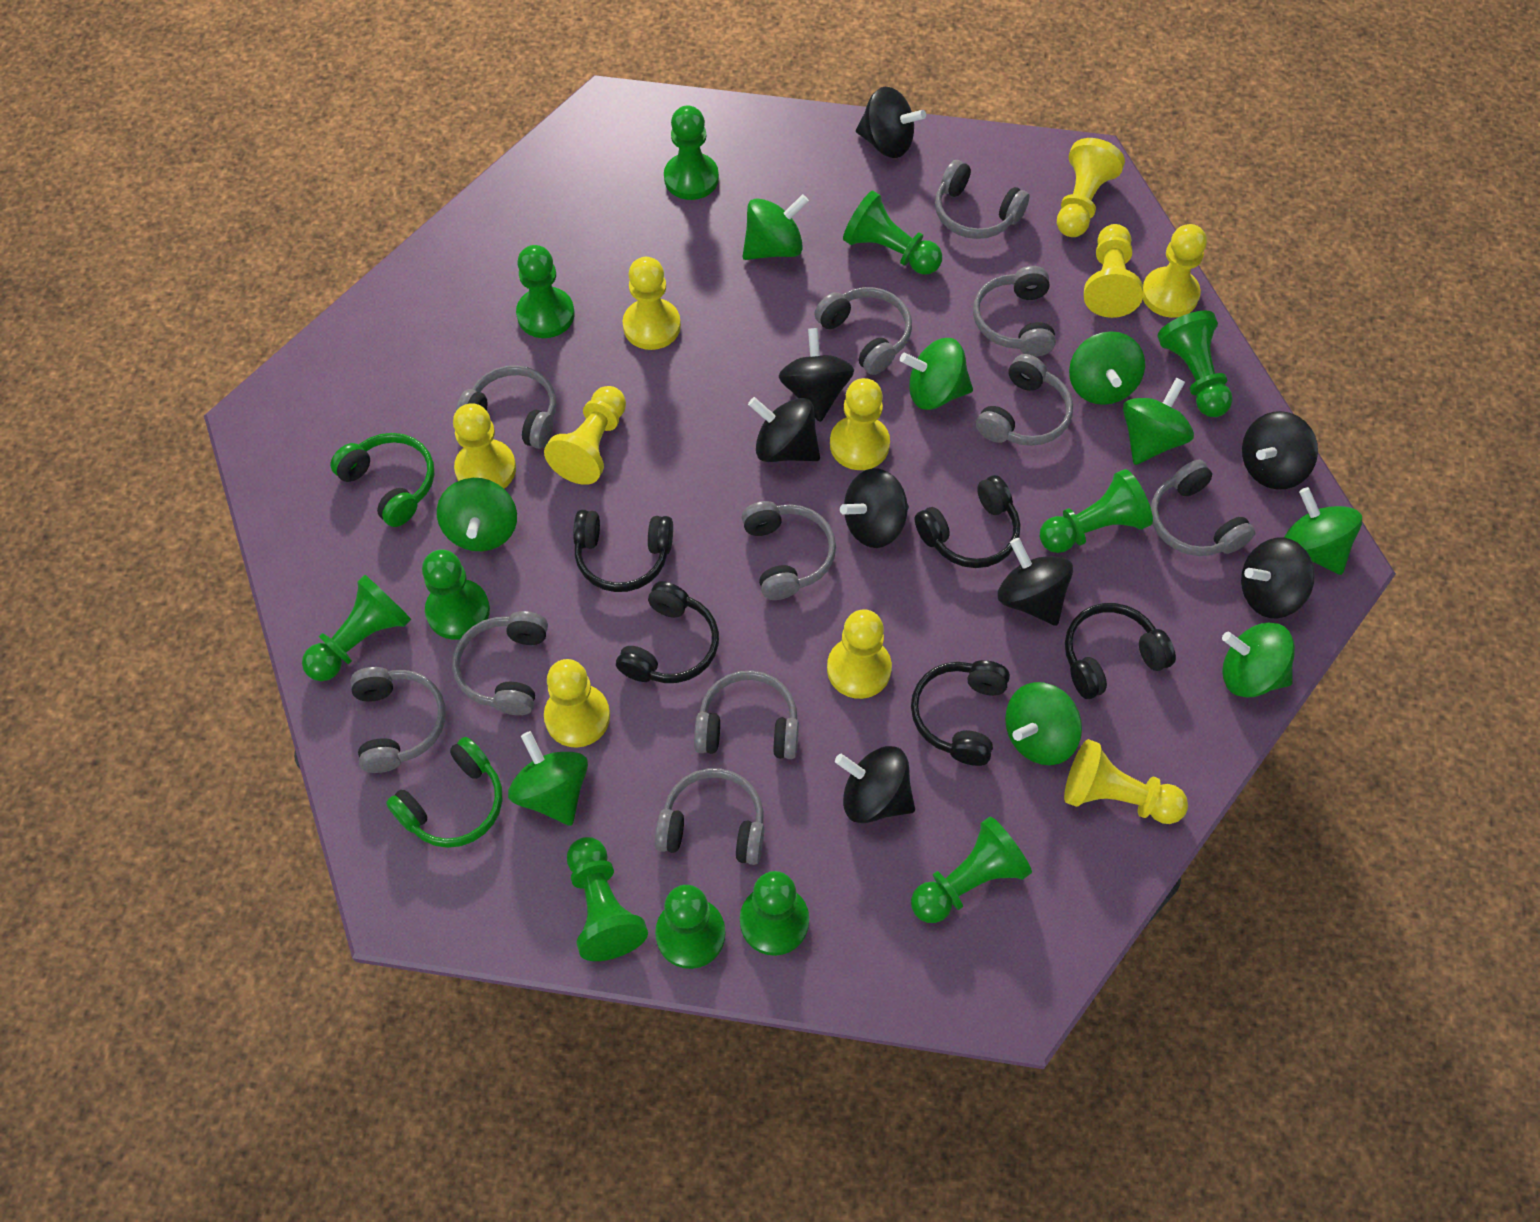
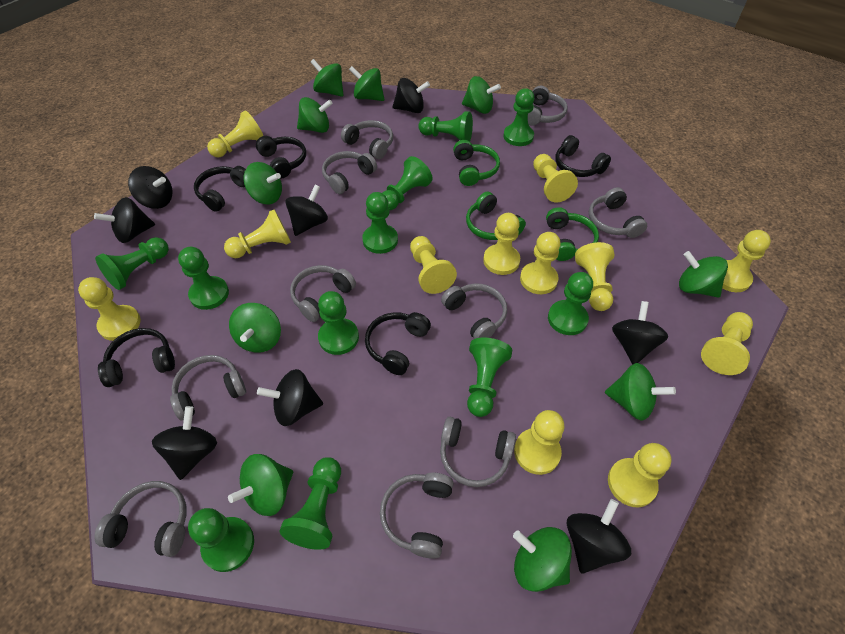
green headphones: [330,433,434,527] [386,737,502,848] = 2 -> [453,140,500,186] [466,191,526,240] [546,207,599,261] = 3
green spinning top: [437,478,517,551] [508,731,588,826] [743,194,809,260] [900,338,973,410] [1005,682,1082,765] [1069,331,1145,405] [1123,378,1194,465] [1222,623,1295,698] [1284,487,1362,575] = 9 -> [228,454,293,516] [229,303,281,353] [244,162,282,204] [297,97,333,133] [311,59,344,97] [349,66,384,101] [462,76,501,114] [513,527,572,592] [605,363,676,420] [679,251,728,298] = 10
grey headphones: [350,667,446,773] [452,611,548,715] [456,365,556,449] [655,768,764,865] [694,671,799,759] [741,501,836,600] [814,287,912,375] [935,160,1030,239] [973,266,1056,357] [976,354,1073,446] [1151,460,1255,556] = 11 -> [94,481,187,557] [170,355,246,420] [290,265,356,322] [322,151,377,194] [341,120,393,159] [380,473,454,559] [440,417,516,487] [441,283,507,339] [528,86,568,126] [589,187,647,238] = 10
yellow pawn: [453,403,516,488] [544,386,626,485] [544,659,610,748] [623,257,681,350] [827,609,892,699] [830,378,890,470] [1057,138,1125,237] [1064,739,1188,824] [1084,224,1143,318] [1143,224,1207,318] = 10 -> [78,277,141,341] [207,111,263,158] [224,209,291,258] [410,236,457,294] [483,213,520,275] [514,410,565,475] [520,232,561,294] [533,154,578,202] [575,242,615,311] [608,443,672,507] [701,312,753,375] [722,230,771,292] = 12

